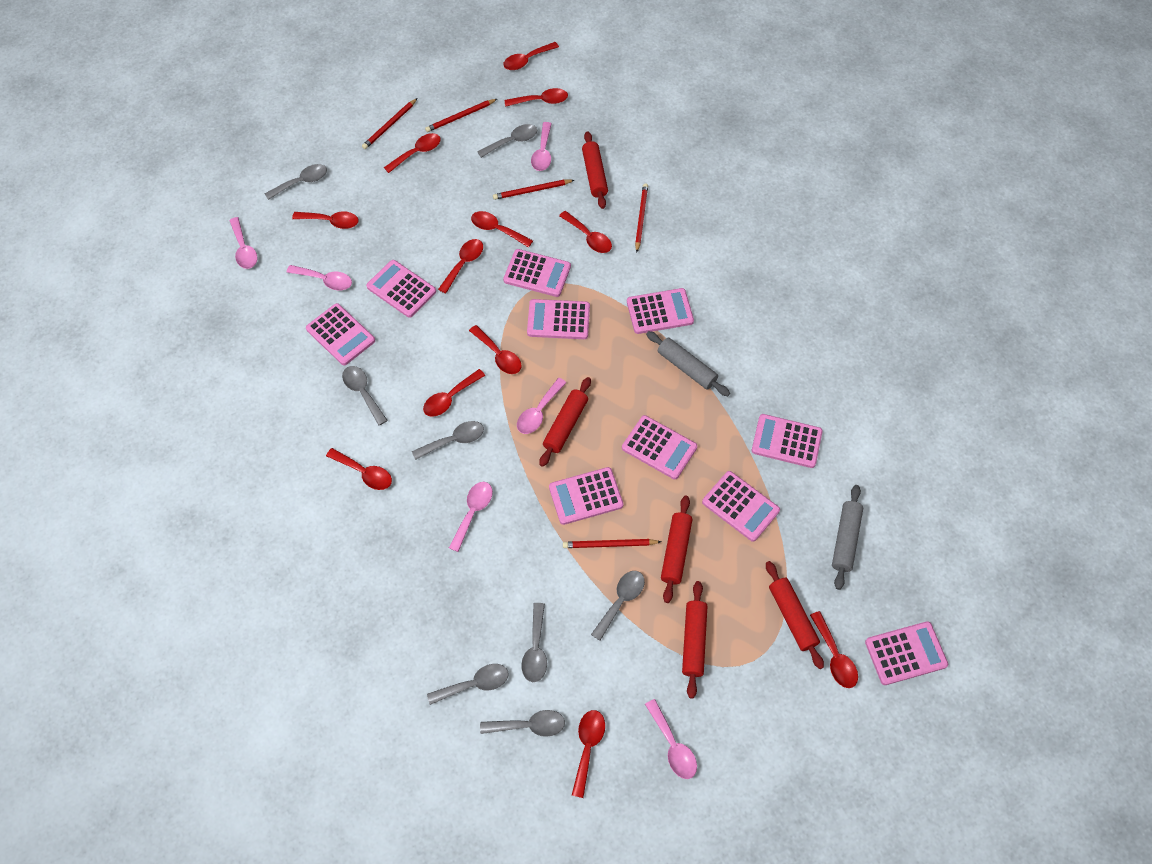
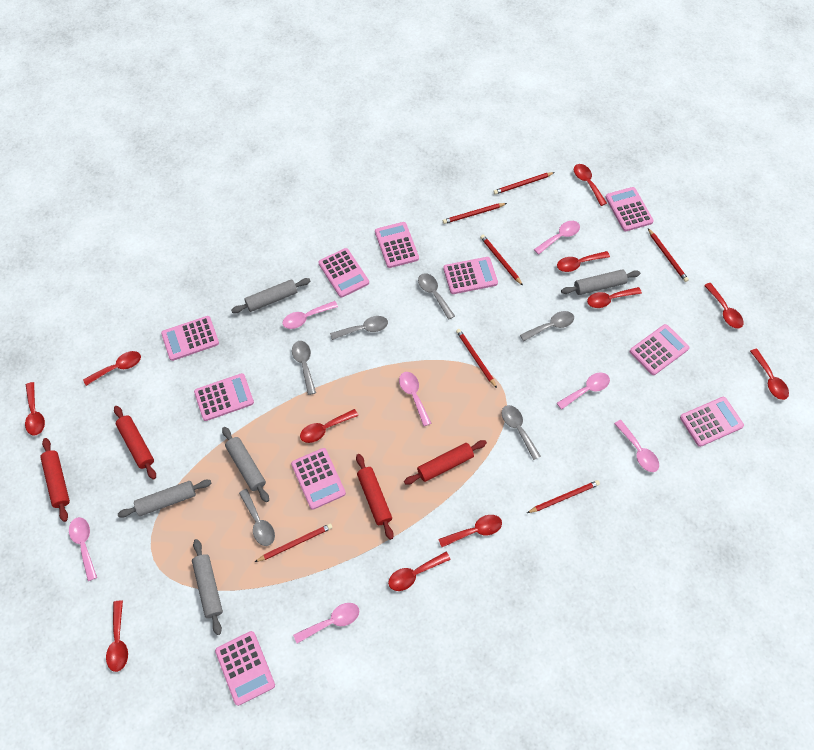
grey rolling pin: [646,331,730,396] [832,485,863,590] = 2 -> [118,480,211,518] [192,539,223,635] [222,427,269,502] [231,278,310,313] [561,269,640,295] = 5
grey spoon: [265,164,327,200] [342,366,388,425] [412,421,484,460] [427,664,509,705] [477,124,537,158] [480,710,565,737] [521,603,547,682] [591,571,645,641] = 8 -> [239,489,275,546] [292,341,316,395] [330,316,388,340] [418,273,455,320] [501,405,541,460] [520,311,574,341] = 6
pink spoon: [229,217,258,269] [287,265,352,290] [449,482,493,552] [517,378,567,434] [531,122,552,171] [645,699,697,779] = 6 -> [69,517,97,581] [283,301,338,329] [293,603,359,644] [399,372,431,426] [534,221,580,255] [557,372,610,410] [614,420,659,472] = 7
red pencil: [362,98,417,149] [425,99,497,132] [493,180,574,200] [563,539,661,548] [635,183,648,252] = 5 -> [255,523,333,562] [443,203,507,224] [456,329,497,388] [480,235,523,286] [493,172,555,195] [527,480,600,513] [648,228,689,282] = 7
red rolling pin: [539,377,591,467] [582,131,608,209] [661,496,692,603] [682,581,707,699] [766,561,824,669] = 5 -> [40,438,70,522] [114,406,156,480] [356,454,394,540] [404,440,487,485] = 4
red spoon: [292,211,359,229] [326,448,392,490] [384,133,441,173] [423,369,485,417] [438,239,483,294] [469,325,522,374] [471,211,533,247] [503,42,559,70] [505,88,568,107] [559,211,612,253] [572,710,605,798] [810,611,858,688] = 12 -> [25,382,45,436] [83,351,141,386] [106,600,128,672] [300,409,358,443] [388,552,451,591] [438,515,502,547] [557,251,610,272] [574,164,607,206] [587,287,642,308] [704,283,744,329] [750,349,789,400] = 11

